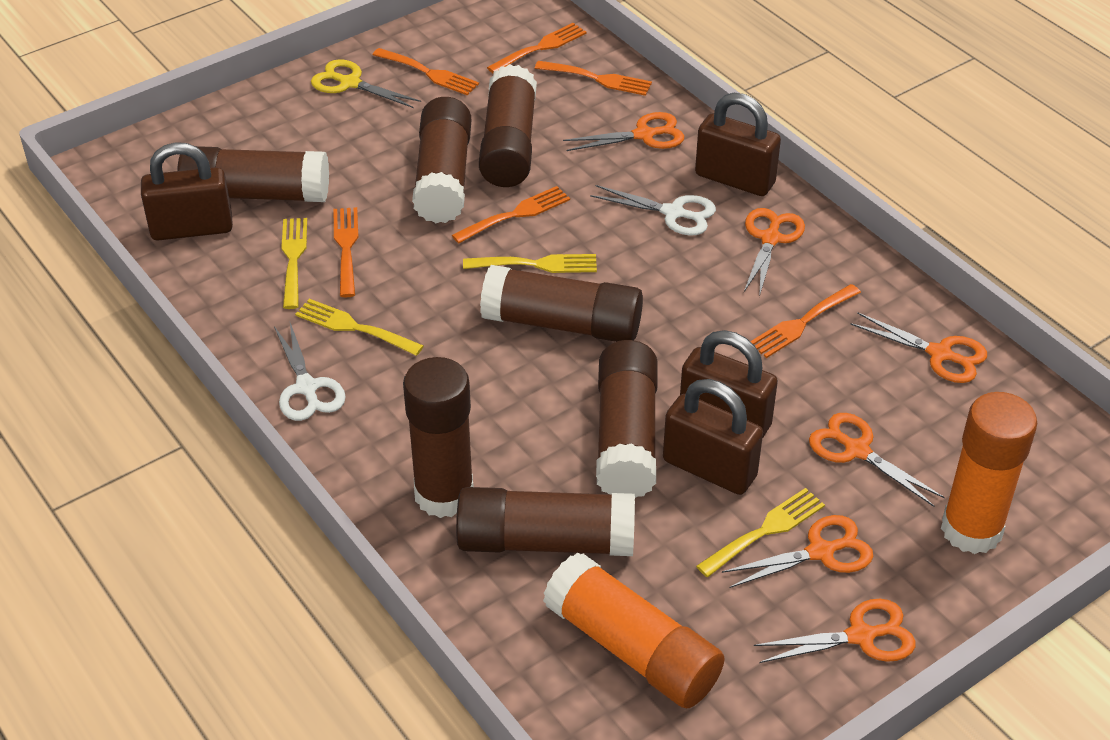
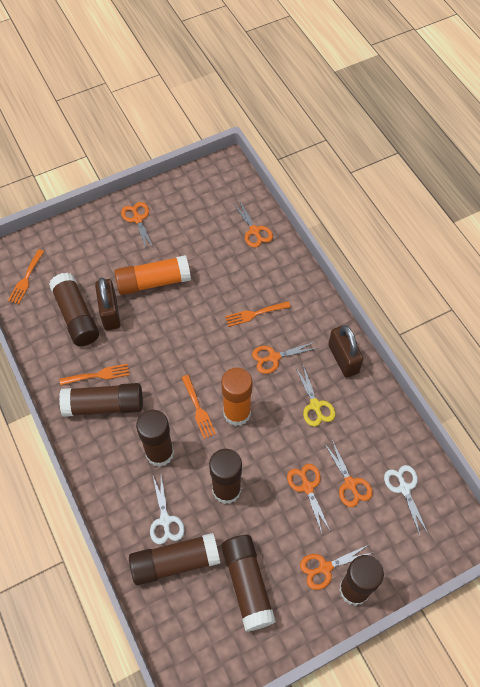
brown padlock: [141,142,233,240] [663,379,763,495] [680,330,778,439] [695,93,781,196] = 4 -> [95,277,121,330] [328,325,363,378] = 2
orange fork: [333,207,358,298] [373,48,479,95] [452,186,570,244] [487,23,587,74] [535,61,652,96] [750,284,861,358] = 6 -> [8,249,44,304] [60,364,129,386] [181,375,216,439] [225,301,291,327] = 4
yellow fork: [281,218,307,309] [295,299,424,356] [463,254,597,273] [696,488,825,577] = 4 -> none = 0

